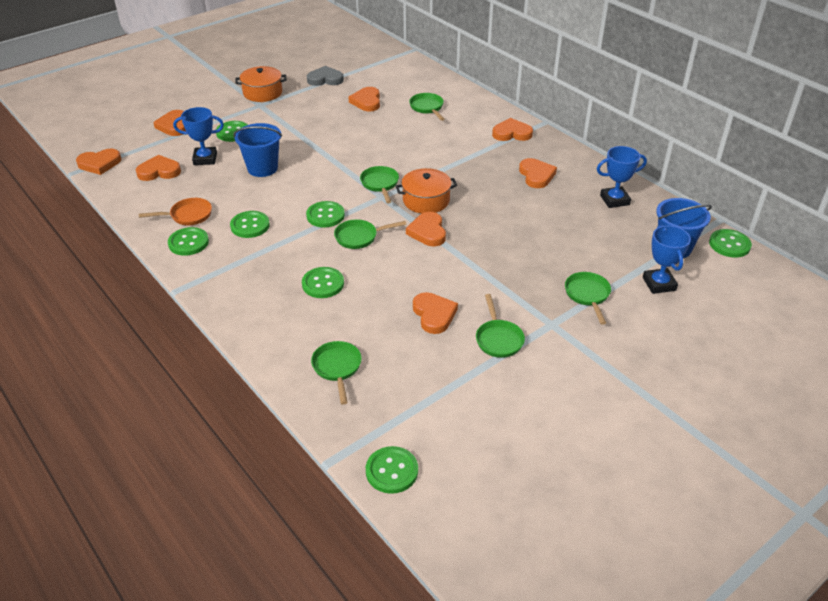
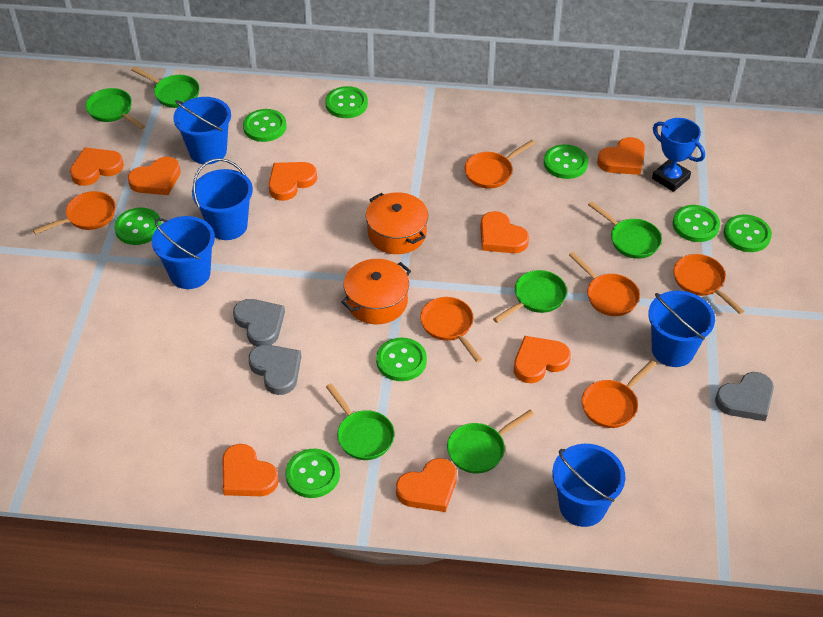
blue bucket: [233,123,282,177] [656,198,712,258] = 2 -> [152,216,215,289] [173,97,231,164] [192,158,253,240] [552,444,626,527] [648,291,715,367] = 5
blue trophy: [173,107,224,165] [597,146,647,208] [643,225,691,294] = 3 -> [652,118,705,192] = 1
green button: [168,227,209,256] [216,121,248,142] [230,211,270,238] [302,267,344,298] [306,201,345,228] [366,446,418,494] [709,229,752,258] = 7 -> [114,208,161,245] [243,109,287,142] [285,449,340,498] [325,86,368,118] [376,338,427,381] [544,144,588,179] [673,205,720,242] [724,214,772,252] = 8
grey heart: [307,66,344,86] = 1 -> [233,299,285,346] [248,345,301,395] [715,372,774,421] = 3
orange pan: [139,198,212,225] = 1 -> [33,191,116,235] [420,297,482,362] [464,140,535,189] [569,252,640,316] [582,360,656,428] [673,254,744,314] = 6

